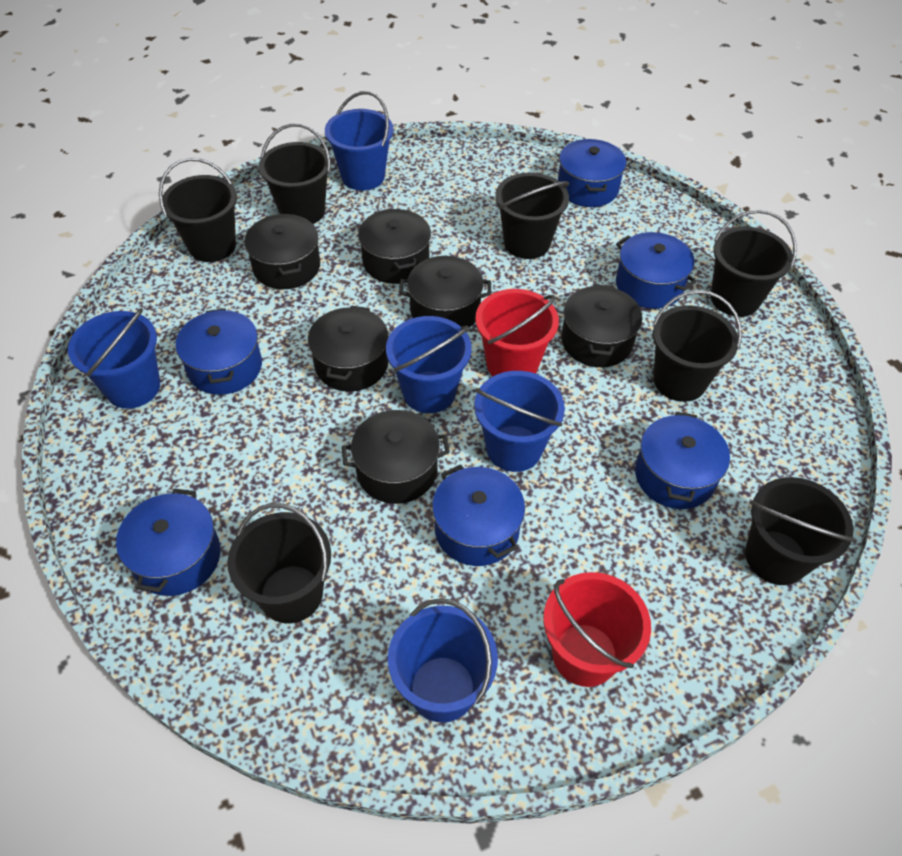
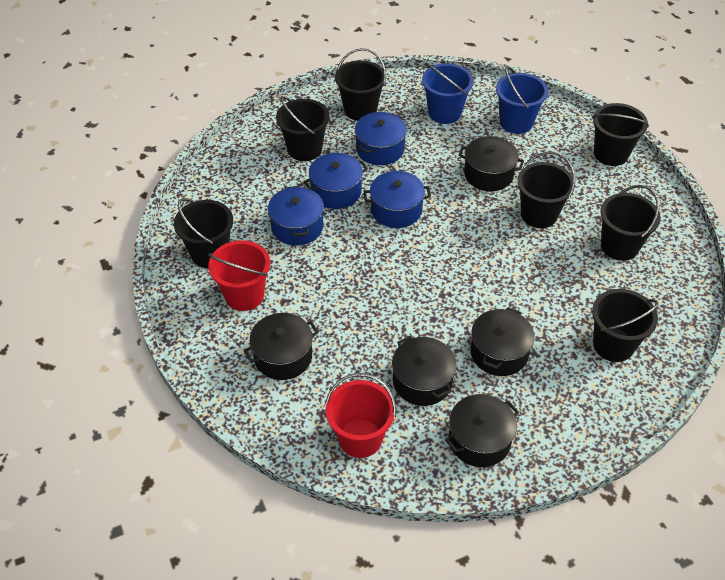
black pot: [244,214,320,289] [308,306,389,392] [342,410,450,504] [358,209,431,284] [399,256,491,328] [561,284,642,367] = 6 -> [244,313,319,380] [392,336,456,406] [445,394,519,467] [459,136,524,191] [470,307,535,376] = 5
blue bucket: [68,308,160,409] [325,91,394,191] [386,316,472,413] [388,598,498,723] [474,371,565,472] = 5 -> [422,63,474,124] [496,66,548,134] = 2
blue pot: [116,489,221,596] [176,308,262,395] [432,464,525,566] [558,139,626,207] [616,232,697,309] [635,412,730,509] = 6 -> [268,186,324,246] [303,153,368,209] [355,112,407,165] [363,171,431,228] = 4

